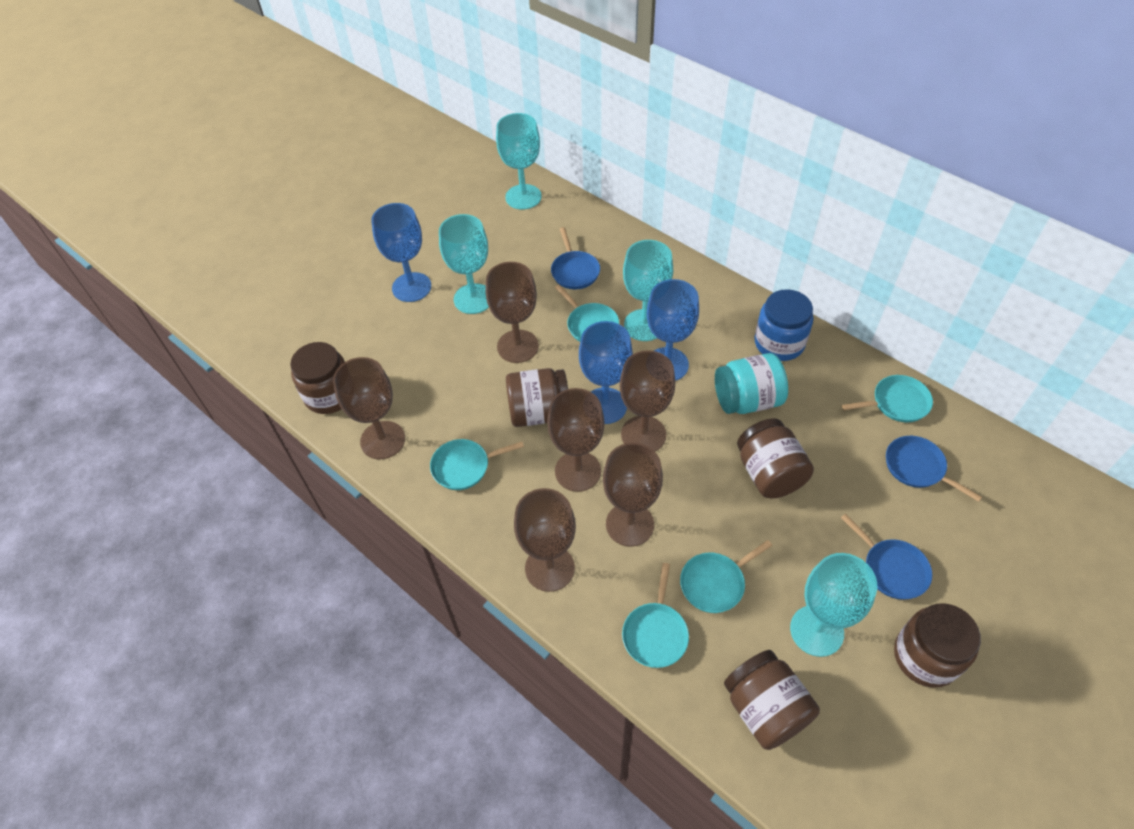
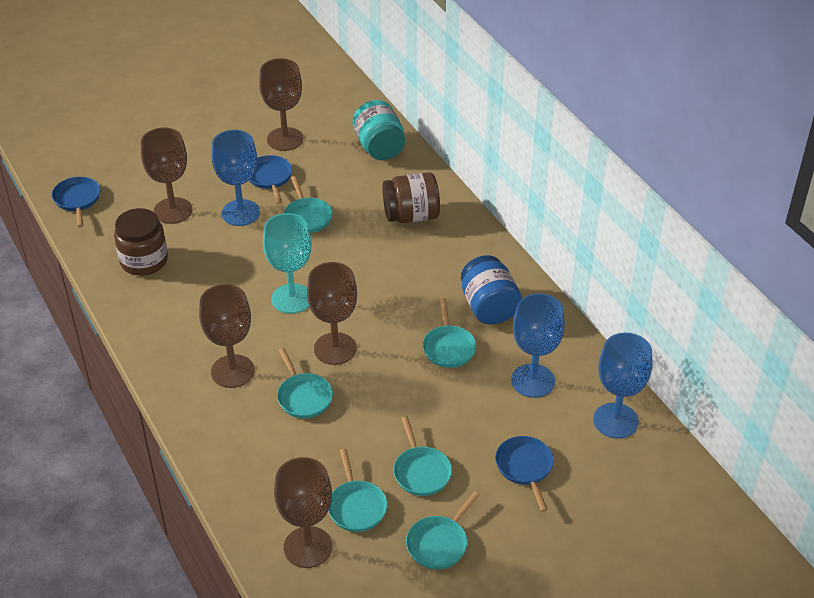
brown goblet: [333,357,405,459] [486,262,539,363] [514,488,576,592] [547,388,605,492] [603,443,663,547] [620,350,675,451] = 6 -> [141,128,193,224] [199,284,255,388] [259,58,303,151] [274,457,332,568] [307,262,357,365] = 5
brown jar: [290,342,345,414] [506,368,568,427] [724,650,820,750] [737,418,814,499] [894,603,981,688] = 5 -> [114,208,168,276] [382,172,440,223] = 2
turquoise goblet: [439,214,489,314] [496,113,542,210] [623,240,673,341] [790,553,877,657] = 4 -> [263,213,311,314] = 1
turquoise pan: [430,439,524,490] [555,285,619,342] [622,563,689,668] [680,540,772,613] [842,375,933,422] = 5 -> [277,348,333,418] [284,176,333,233] [328,449,387,532] [393,416,452,496] [406,491,480,570] [423,298,477,368] = 6

